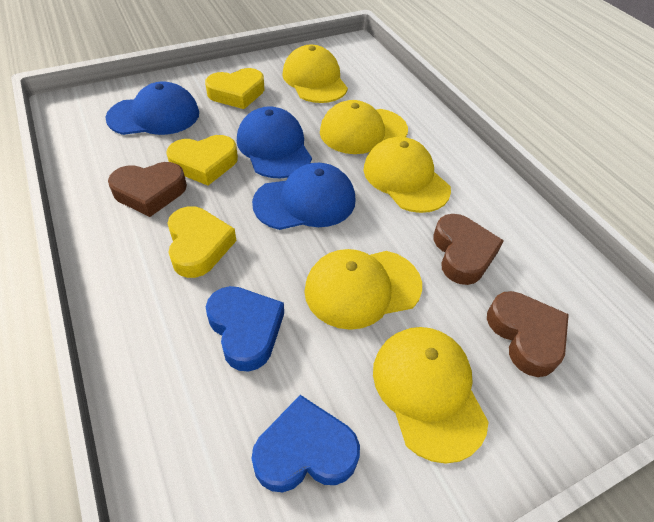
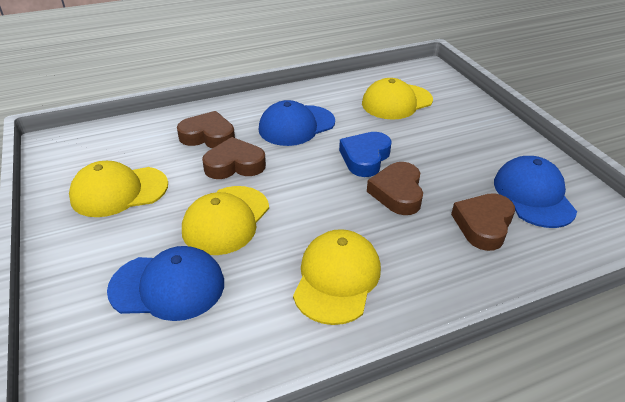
blue heart: [206,286,284,372] [251,395,360,492] = 2 -> [339,132,392,177] = 1
brown heart: [108,162,187,217] [433,214,504,285] [487,291,569,377] = 3 -> [177,111,235,148] [202,137,266,179] [367,162,423,215] [451,193,515,251] = 4
yellow cap: [282,45,348,103] [304,249,422,330] [320,100,408,154] [364,137,451,213] [373,327,489,464] = 5 -> [69,161,168,217] [182,186,269,255] [293,229,381,325] [362,78,433,120] = 4
yellow heart: [166,135,238,186] [167,206,236,278] [205,68,265,109] = 3 -> none = 0

